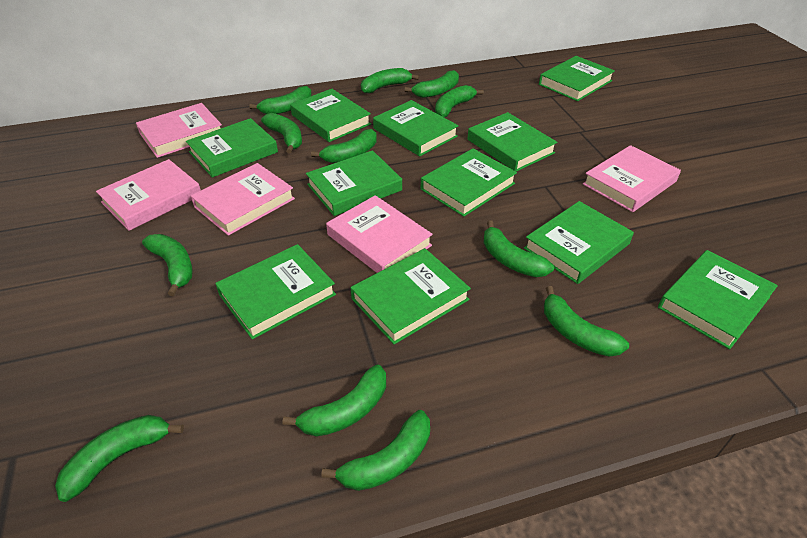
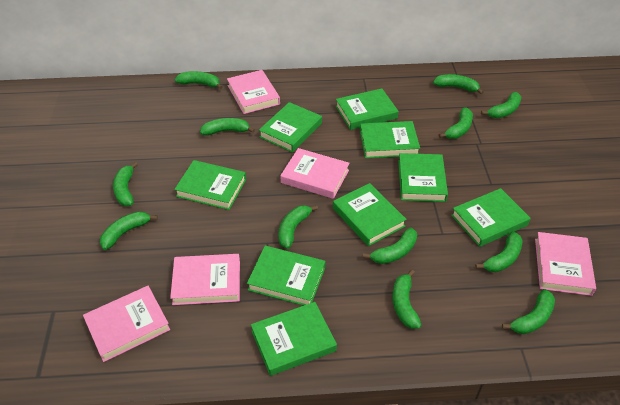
green book: [186,118,278,178] [215,244,336,339] [290,89,371,142] [306,150,402,216] [350,248,471,344] [373,100,459,156] [421,148,517,217] [467,112,557,172] [524,201,634,284] [539,56,615,101] [658,250,778,349] = 11 -> [174,160,246,210] [247,246,325,306] [251,302,337,376] [259,102,322,152] [333,183,407,246] [336,88,399,130] [360,121,420,158] [398,153,448,202] [451,188,531,247] = 9

